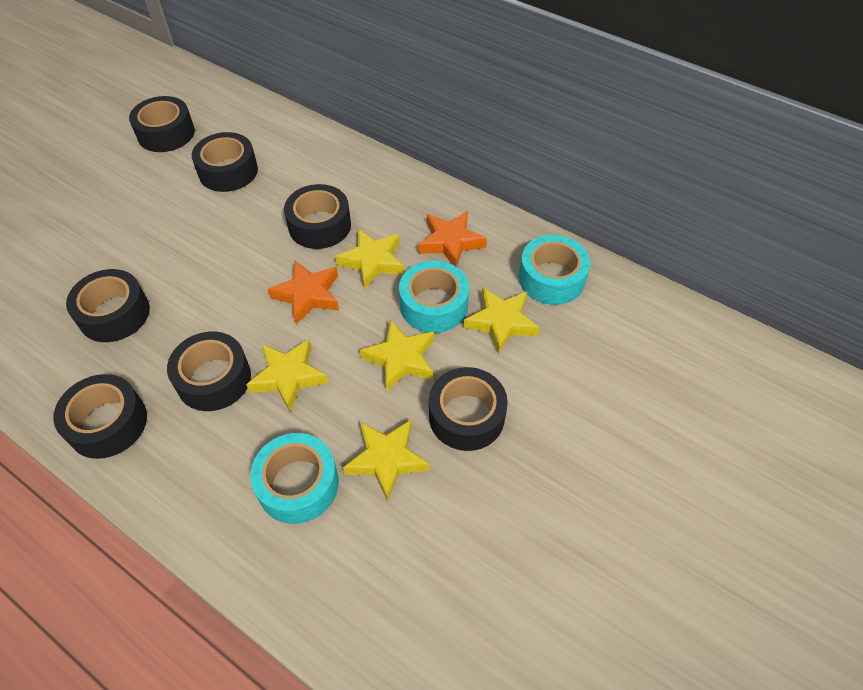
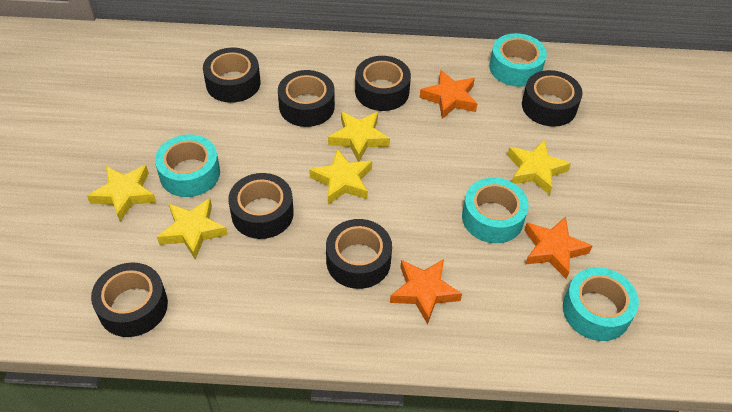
orange star: [268,261,339,325] [418,211,487,267] = 2 -> [390,259,462,325] [420,70,477,119] [524,216,592,279] = 3
turquoise tape: [250,433,339,524] [399,261,469,333] [519,235,590,305] = 3 -> [155,134,220,197] [462,178,529,243] [489,33,547,87] [563,267,639,341] = 4

